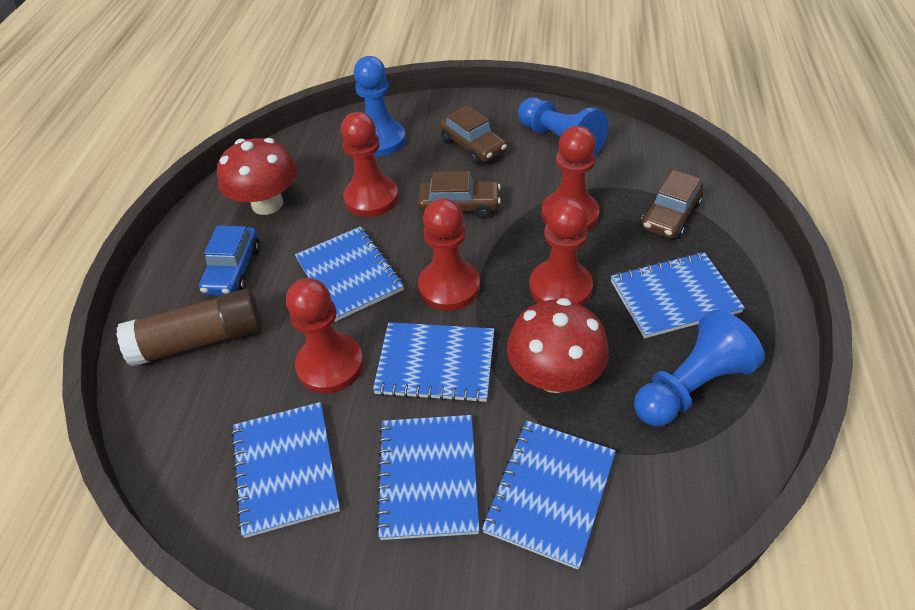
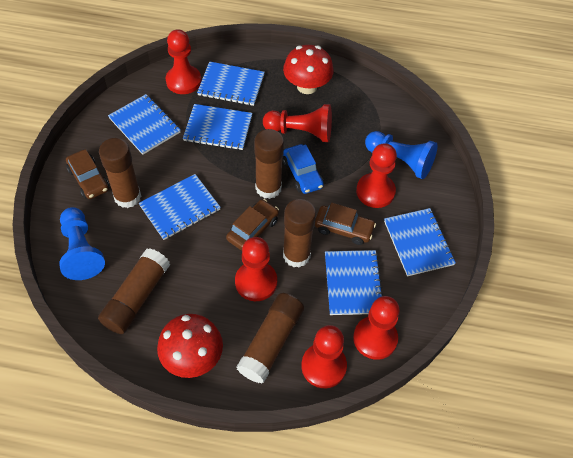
blue pawn: [354,56,406,156] [518,98,609,156] [634,310,765,426] = 3 -> [59,207,105,280] [365,131,438,179] = 2
brown glue stick: [116,289,262,367] = 1 -> [98,248,170,334] [99,138,141,208] [237,293,304,383] [254,129,284,199] [283,199,316,268] = 5
red pawn: [286,278,364,393] [341,112,399,217] [418,198,480,311] [529,198,593,306] [542,126,599,231] = 5 -> [166,29,201,94] [235,237,277,301] [263,104,332,142] [301,325,347,388] [353,296,400,360] [356,143,397,208] = 6

